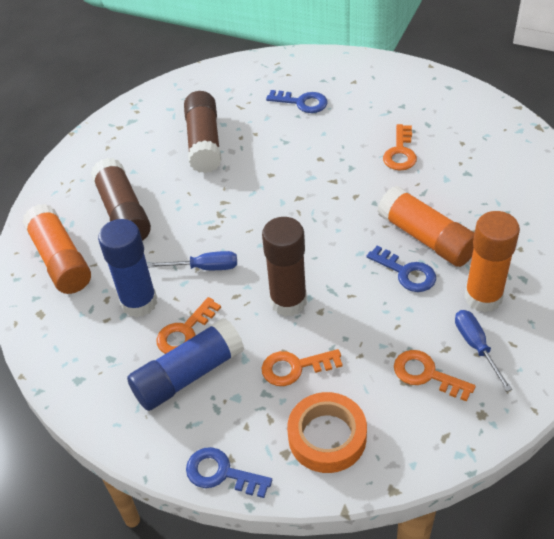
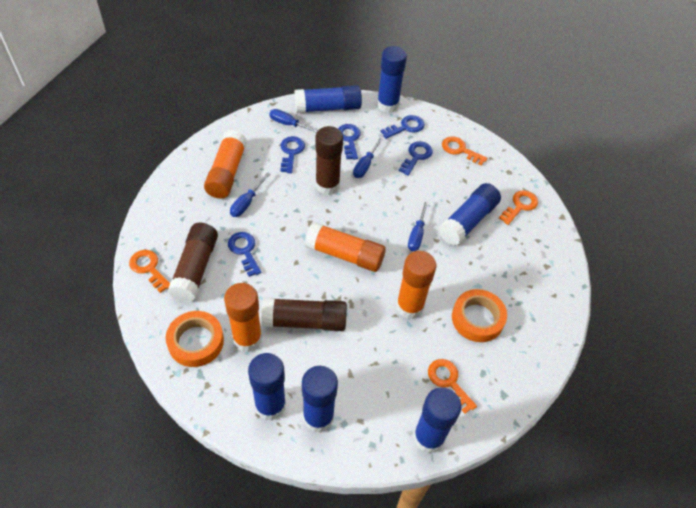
blue glue stick: [98,219,157,317] [127,318,244,411] = 2 -> [248,353,286,421] [294,85,362,113] [302,366,338,433] [377,46,407,113] [413,387,462,453] [438,183,501,246] = 6
blue key: [186,447,272,498] [266,90,327,113] [367,246,436,292] = 3 -> [228,232,261,277] [280,136,305,173] [338,124,361,160] [381,115,425,139] [399,141,433,176] = 5
blue screwdriver: [148,251,237,270] [455,310,512,392] = 2 -> [230,172,270,217] [269,109,318,133] [353,137,384,178] [408,200,429,251] = 4
orange glue stick: [22,204,91,294] [377,186,474,267] [464,211,520,312] = 3 -> [204,130,247,199] [224,283,262,352] [305,222,386,272] [396,251,436,319] = 4
orange tape: [287,392,367,473] = 1 -> [166,311,224,367] [452,289,507,342] = 2

